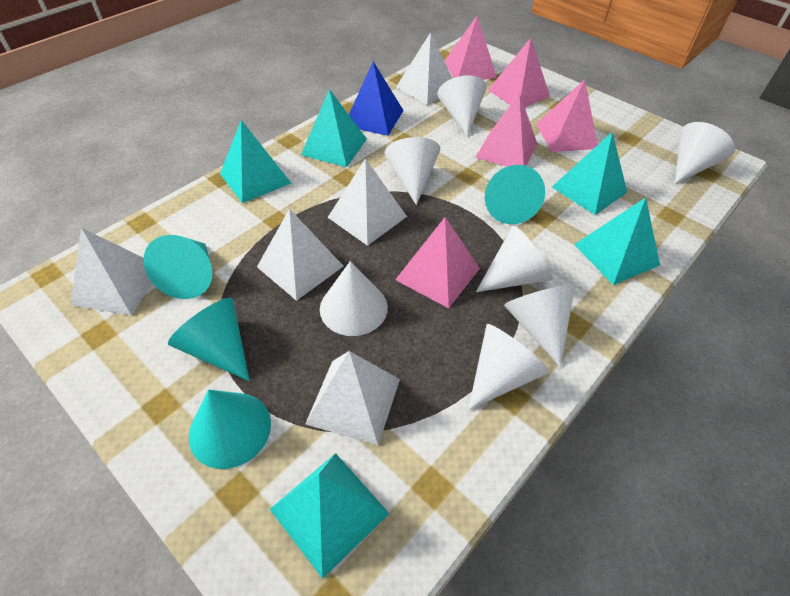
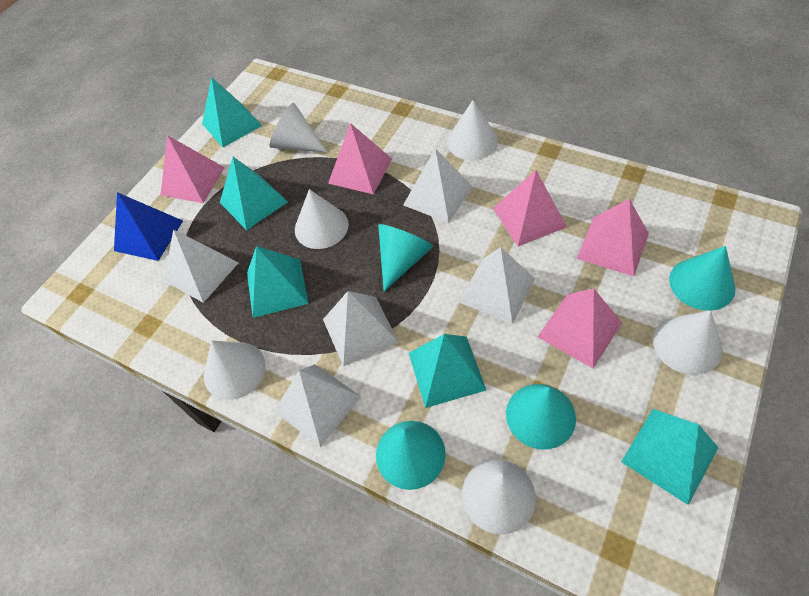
white cone: [320,261,388,336] [384,137,440,205] [437,75,487,137] [468,324,550,410] [476,226,553,292] [504,285,575,367] [675,122,735,184] = 7 -> [204,340,266,400] [270,103,327,152] [295,189,349,249] [447,100,498,160] [462,459,536,535] [653,310,723,375] = 6

